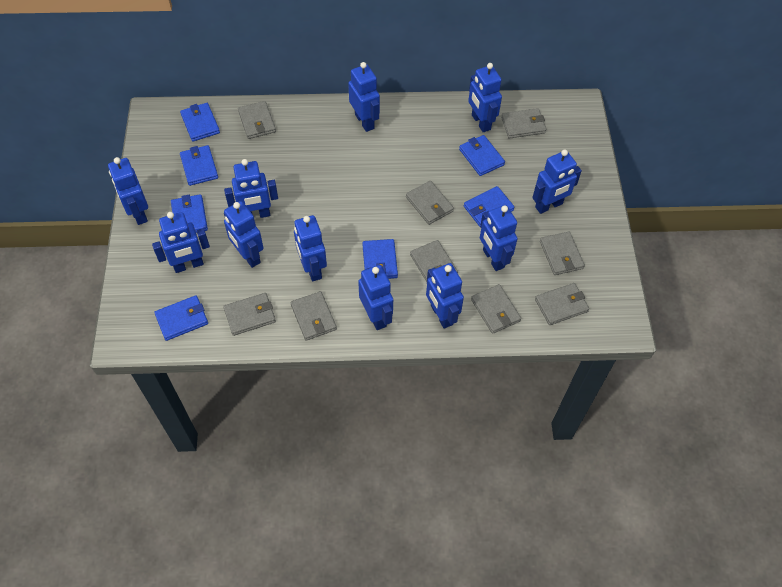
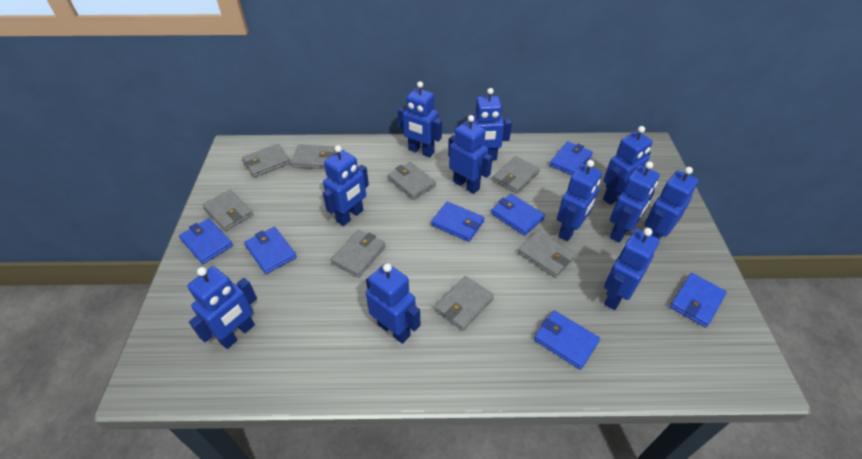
grey wallet: [223,293,276,336] [238,101,276,139] [290,291,337,341] [406,181,454,225] [410,240,458,282] [471,284,521,334] [501,108,546,139] [535,283,589,325] [540,231,585,275] = 9 -> [202,189,253,231] [242,144,290,177] [291,145,336,169] [331,230,386,278] [388,162,436,200] [434,276,494,331] [493,156,540,194] [518,231,576,278] = 8

